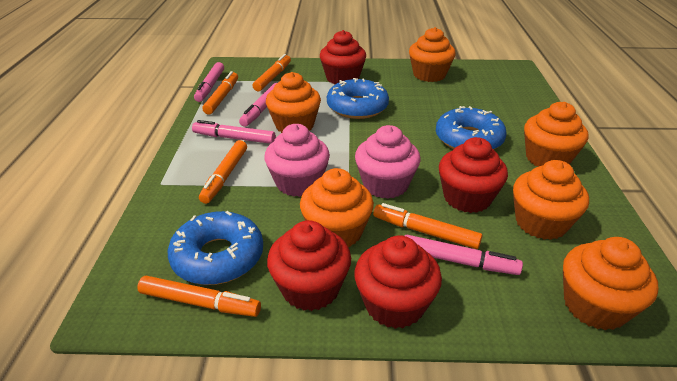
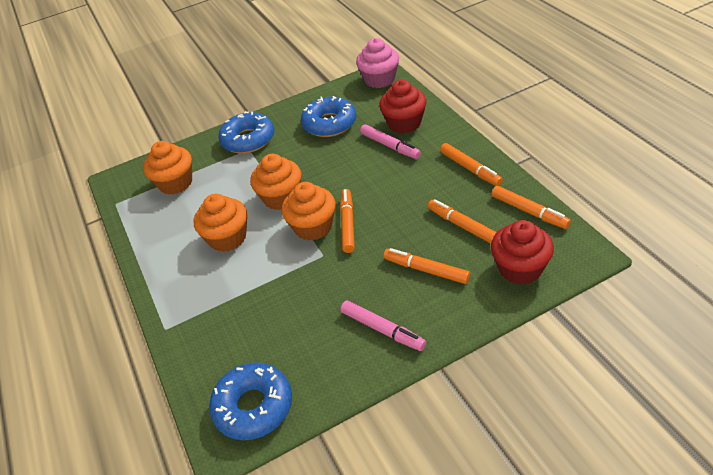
orange cupcake: [266,72,321,133] [300,168,374,247] [409,27,456,82] [513,160,589,240] [524,102,589,167] [563,237,659,330] = 6 -> [143,141,192,194] [194,194,247,252] [250,154,301,210] [282,182,336,241] = 4
pink cupcake: [264,124,330,197] [355,125,421,199] = 2 -> [356,38,399,88] = 1
pink marker: [192,120,275,144] [194,62,224,102] [239,83,277,127] [405,235,523,275] = 4 -> [340,300,426,351] [360,124,421,159] = 2
red cupcake: [267,220,351,311] [320,30,366,84] [354,235,442,329] [439,137,508,213] = 4 -> [379,80,426,133] [491,220,554,285] = 2

